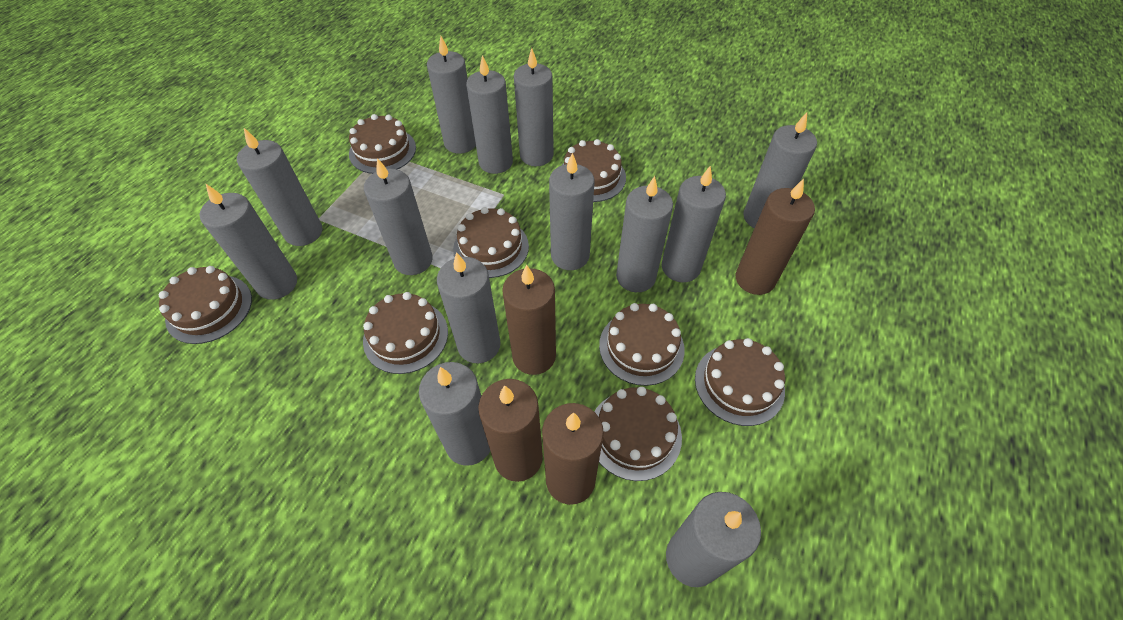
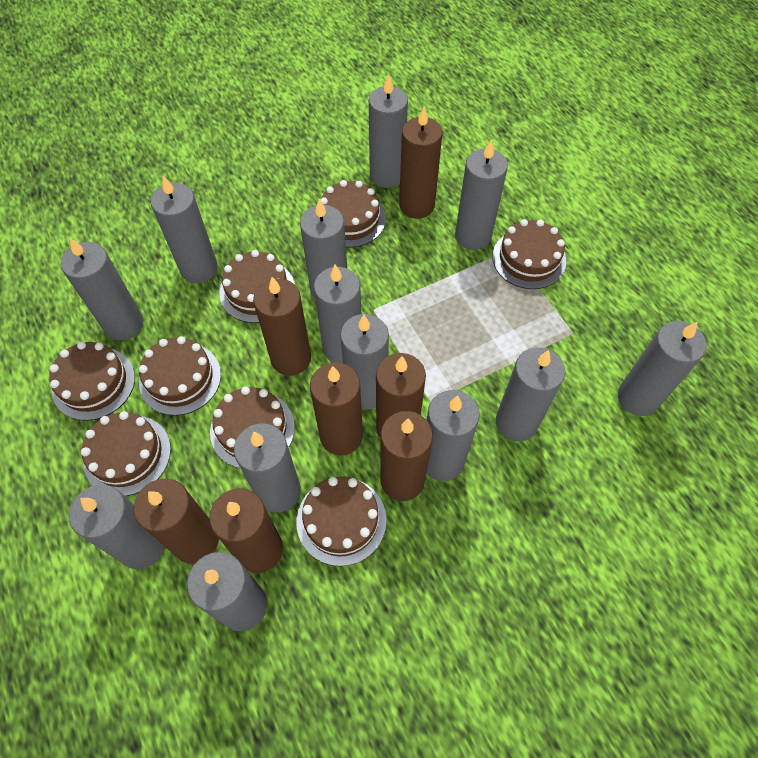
brown candle: [478,379,543,482] [502,264,556,375] [542,403,604,505] [736,179,815,295] = 4 -> [133,479,219,564] [209,489,283,573] [253,277,311,376] [310,362,363,455] [376,353,426,438] [380,411,433,501] [399,107,442,219] = 7

